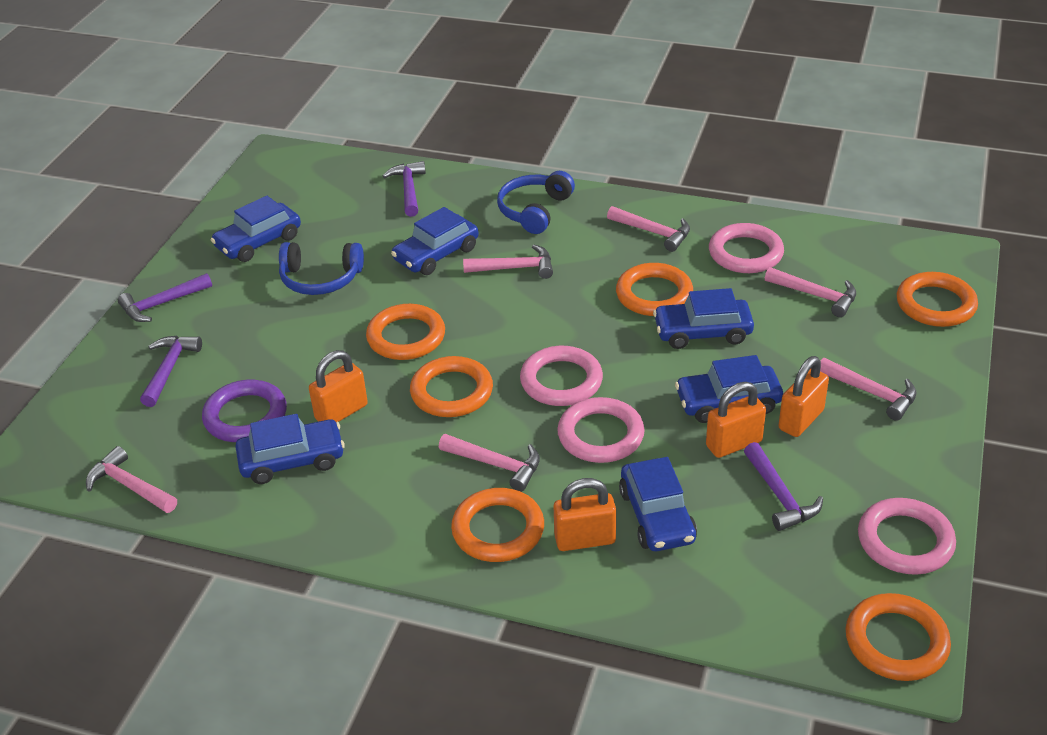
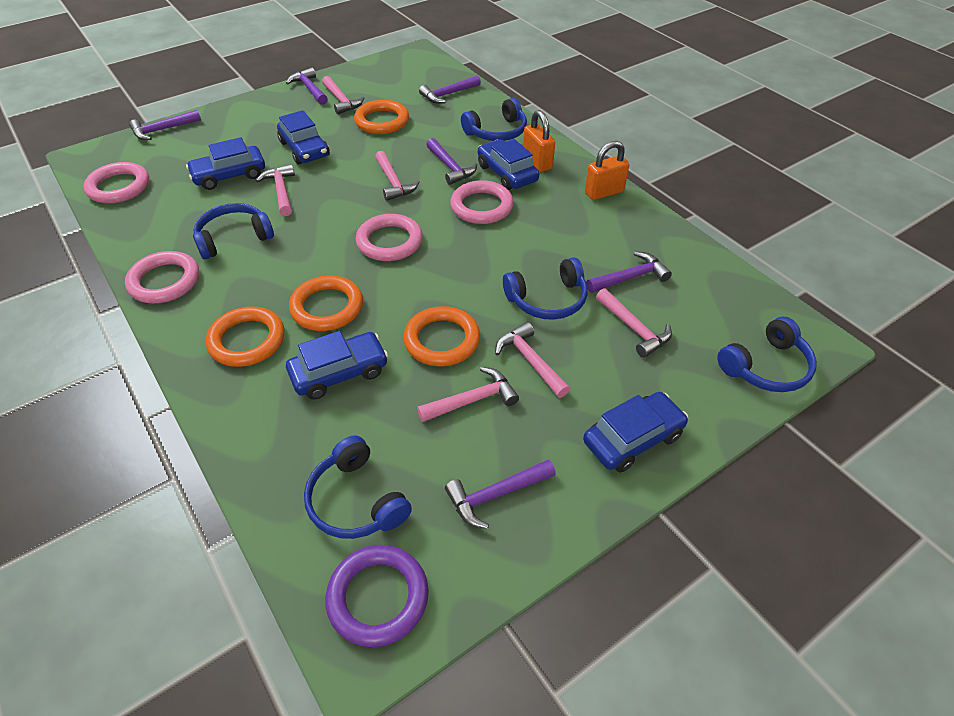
blue car: [211,196,301,262] [235,414,345,484] [391,207,479,275] [619,457,697,551] [653,288,754,349] [675,355,783,423] = 6 -> [186,137,265,190] [277,110,330,165] [286,331,388,400] [478,139,539,190] [583,392,688,472] = 5
blue headphones: [279,242,364,295] [497,171,575,234] = 2 -> [193,203,274,259] [304,435,412,539] [461,98,527,141] [503,257,588,320] [717,317,817,392] = 5
orange padlock: [309,350,368,422] [554,478,616,551] [706,382,766,458] [778,356,829,437] = 4 -> [523,110,555,172] [585,141,629,200] = 2
orange ring: [366,304,445,360] [410,356,493,417] [451,488,544,562] [616,263,693,316] [846,593,951,681] [897,272,978,327] = 6 -> [206,307,284,367] [289,275,363,331] [354,100,409,134] [403,306,480,367] = 4
purple hammer: [118,273,212,322] [140,336,202,407] [383,161,426,217] [744,442,823,531] = 4 -> [129,110,201,140] [286,67,328,105] [419,75,481,103] [426,138,477,185] [445,459,556,529] [586,252,672,293] = 6

